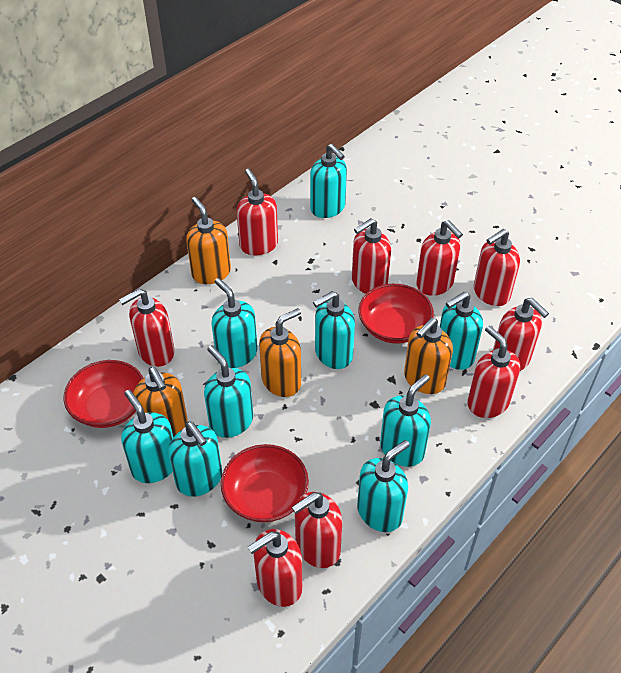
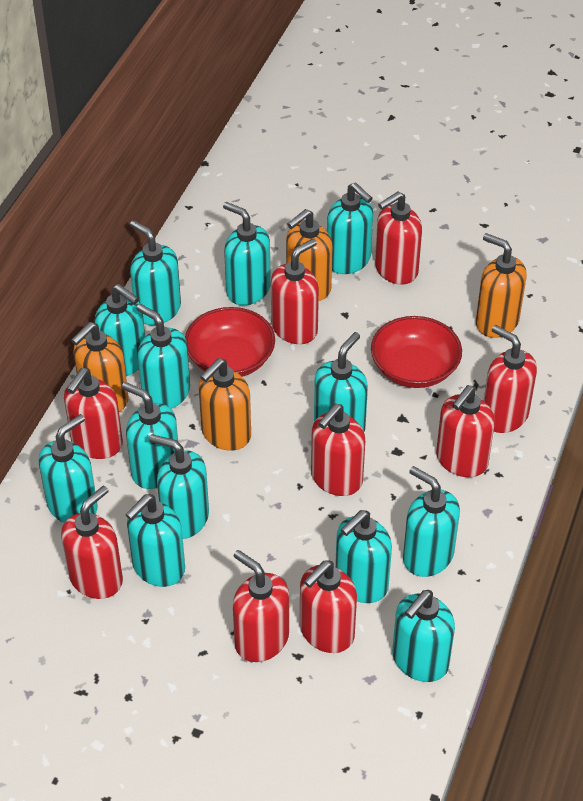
red bowl: [64,360,143,428] [221,444,309,522] [358,284,434,344] = 3 -> [185,307,275,377] [371,316,462,388] = 2
turquoise soap dispenser: [121,390,173,483] [168,421,222,497] [204,345,253,438] [211,278,258,368] [310,144,347,218] [313,291,355,369] [357,440,410,532] [380,374,431,467] [440,292,483,370] = 9 -> [38,414,98,523] [94,284,145,376] [122,382,178,489] [126,494,185,587] [130,220,181,325] [136,304,190,409] [149,434,209,539] [223,202,271,305] [314,332,368,432] [327,182,373,274] [335,510,392,603] [392,590,455,682] [403,466,460,577] = 13

